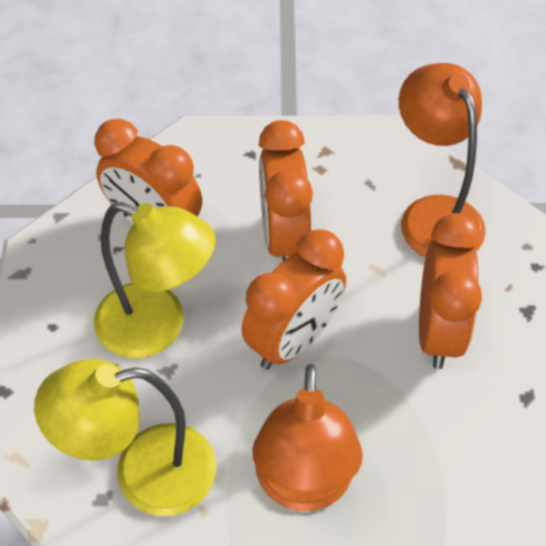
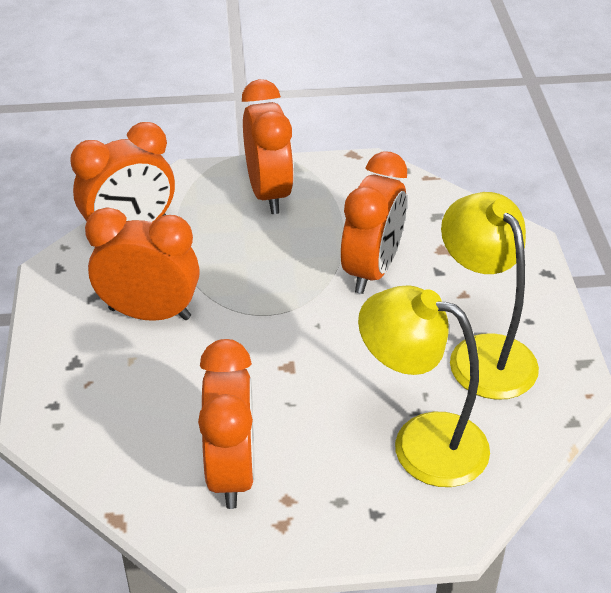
orange clock: [94,119,202,224] [241,230,346,370] [259,120,313,261] [419,213,482,369] = 4 -> [70,122,175,222] [85,207,200,321] [198,339,255,509] [242,79,294,214] [341,151,407,294] = 5
orange lamp: [252,364,363,512] [399,63,486,258] = 2 -> none = 0

